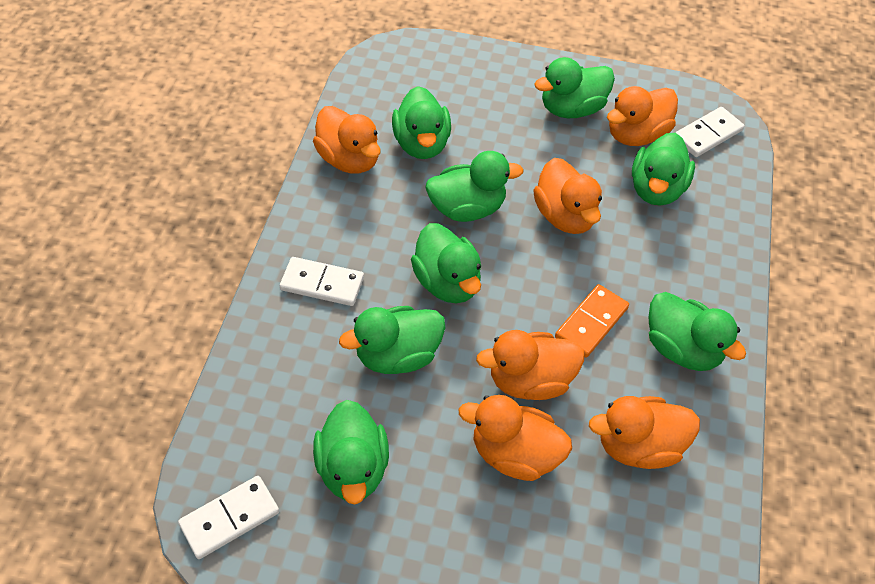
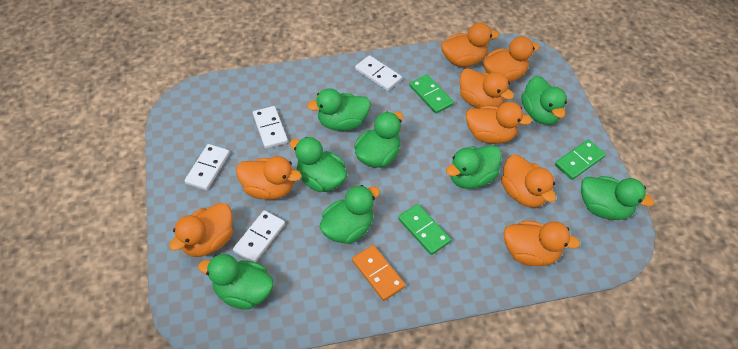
green domino: none = 0 -> [398,204,451,255] [409,74,454,114] [555,140,606,180] = 3
orange duck: [313,106,381,174] [459,395,572,481] [476,330,584,400] [533,158,602,234] [589,396,700,469] [607,86,678,146] = 6 -> [169,203,233,257] [236,156,302,200] [441,23,499,67] [460,68,514,109] [466,102,532,144] [483,36,540,82] [501,155,556,208] [504,221,580,266] = 8
white domino: [178,476,279,559] [280,257,364,306] [675,107,744,157] = 3 -> [185,144,230,190] [233,210,285,263] [253,106,288,149] [355,55,402,91] = 4

